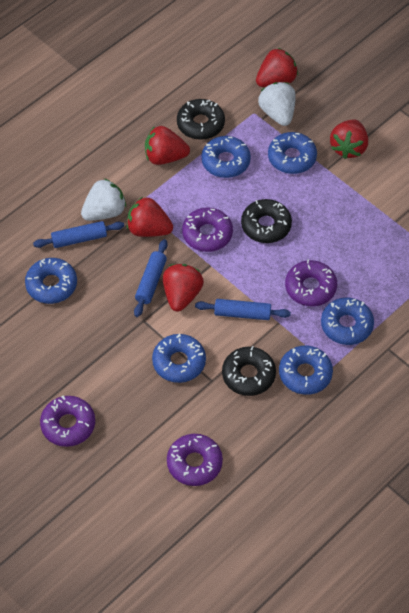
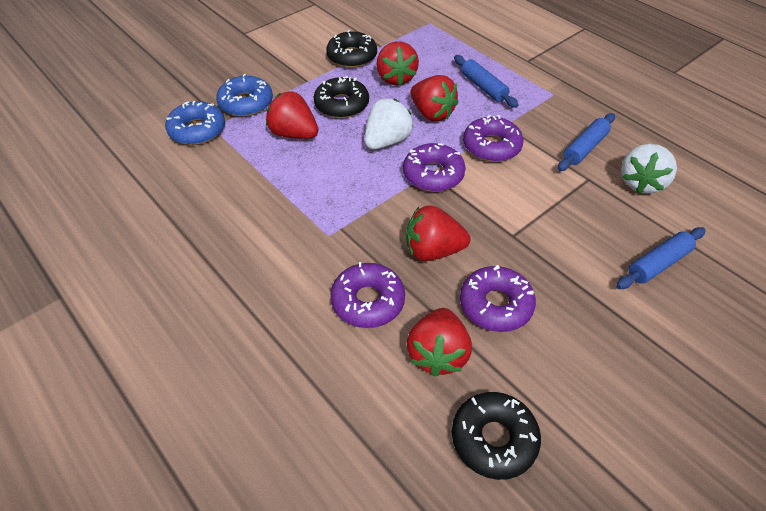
blue donut: [25,258,77,304] [152,334,206,383] [201,136,251,178] [268,132,317,174] [279,346,333,395] [321,298,374,345] = 6 -> [165,101,225,145] [217,74,273,117] = 2

